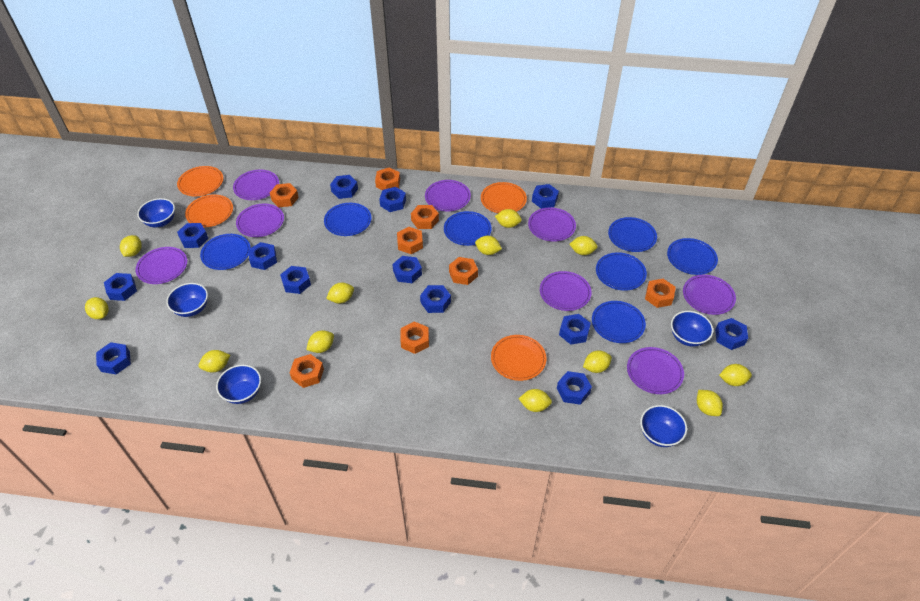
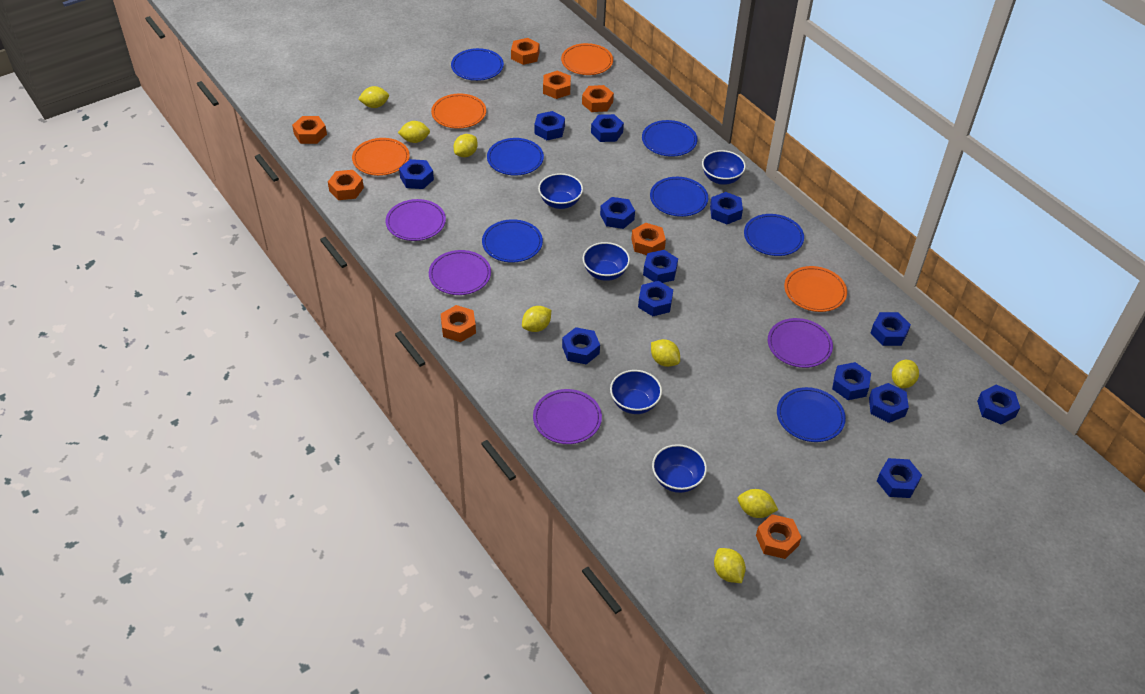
purple plate: [135,247,187,284] [233,170,279,200] [236,203,284,237] [425,180,471,211] [528,207,576,242] [540,271,591,311] [627,347,684,394] [683,275,736,315] = 8 -> [386,199,446,241] [429,250,491,295] [533,389,602,444] [768,318,833,368] = 4
yellow lemon: [85,297,109,319] [120,235,142,257] [198,350,230,373] [306,330,334,353] [326,283,354,303] [475,236,502,255] [495,209,522,228] [519,389,552,412] [570,236,597,255] [583,350,612,373] [697,390,723,416] [719,364,752,386] = 12 -> [358,86,389,108] [398,121,430,143] [454,134,478,157] [522,306,551,332] [651,339,680,367] [714,548,746,583] [738,489,778,518] [892,360,919,388] = 8

